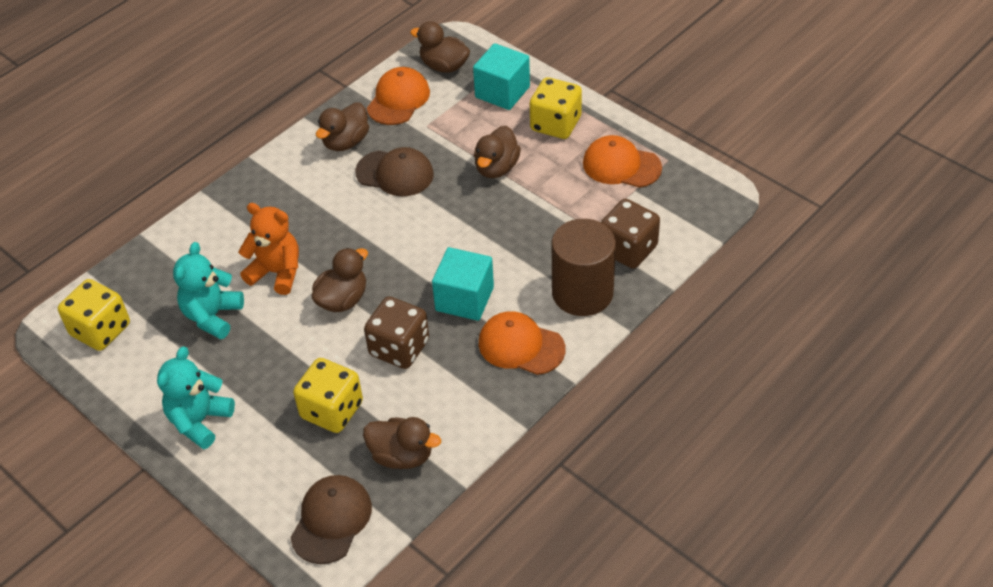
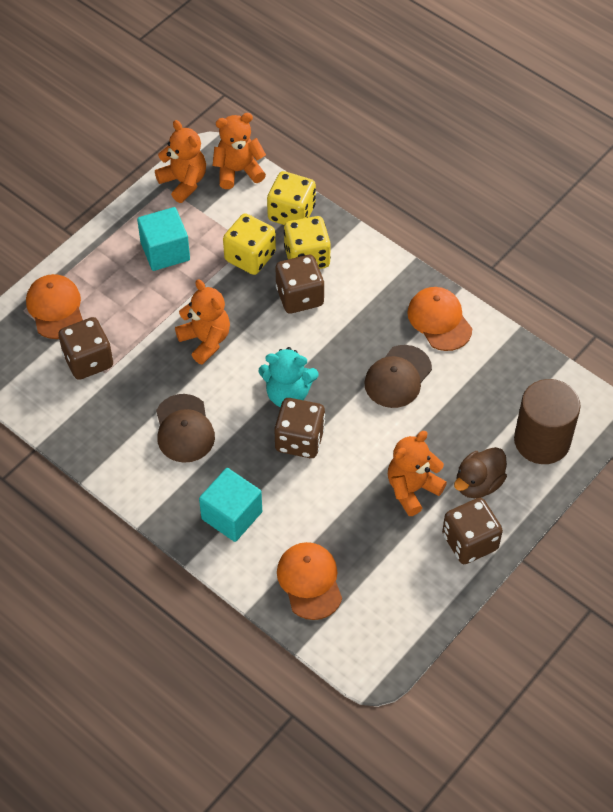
brown dice: [364,296,429,369] [601,199,660,269] = 2 -> [58,317,113,380] [274,398,325,458] [276,255,324,313] [442,498,503,564] = 4
brown duck: [312,248,368,312] [316,103,369,151] [363,417,441,469] [410,21,470,73] [474,126,521,178] = 5 -> [454,447,507,498] = 1
orange teddy bear: [238,203,299,295] = 1 -> [155,120,206,203] [175,279,230,365] [212,113,266,189] [388,431,447,516] = 4
turquoise teddy bear: [157,347,235,449] [173,242,244,339] = 2 -> [259,347,318,407] = 1

